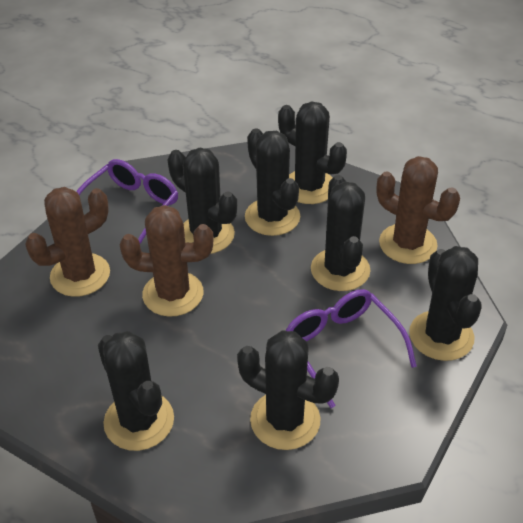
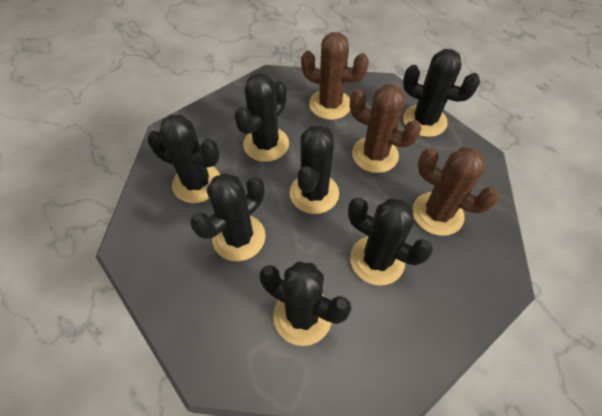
purple glasses: [77,159,178,244] [286,289,417,408] = 2 -> none = 0

